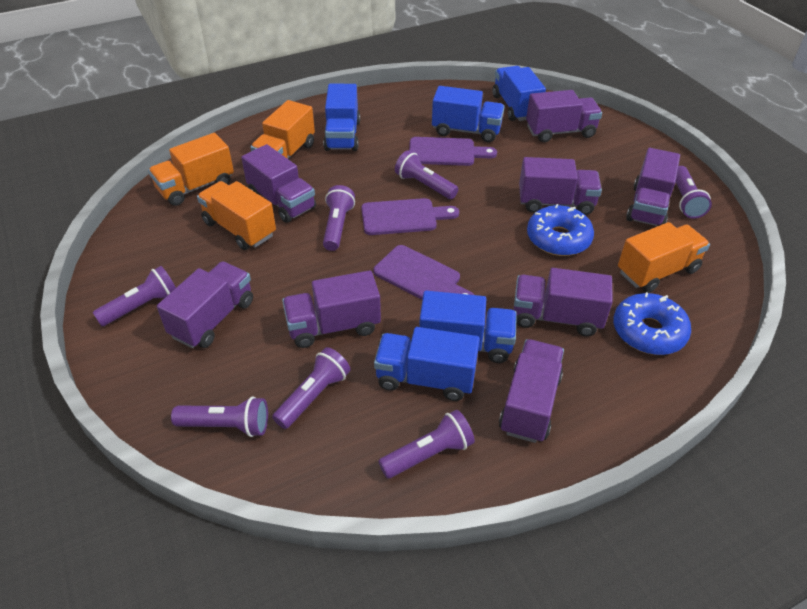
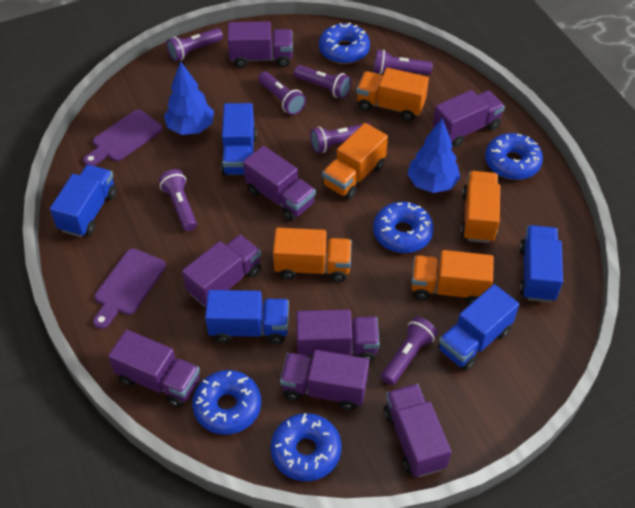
blue donut: [527,204,594,256] [613,292,691,355] = 2 -> [192,370,261,435] [271,413,341,481] [319,23,370,64] [373,202,434,253] [485,133,543,180] = 5
blue tree: none = 0 -> [164,61,214,135] [407,119,460,193] = 2
orange truck: [148,133,234,206] [197,181,276,250] [250,100,315,159] [618,222,710,293] = 4 -> [273,228,352,282] [322,123,388,199] [356,68,429,121] [411,250,494,305] [460,171,500,243] = 5
purple cutting board: [361,198,459,235] [373,245,474,300] [409,137,497,166] = 3 -> [83,109,162,166] [93,248,166,329] = 2

